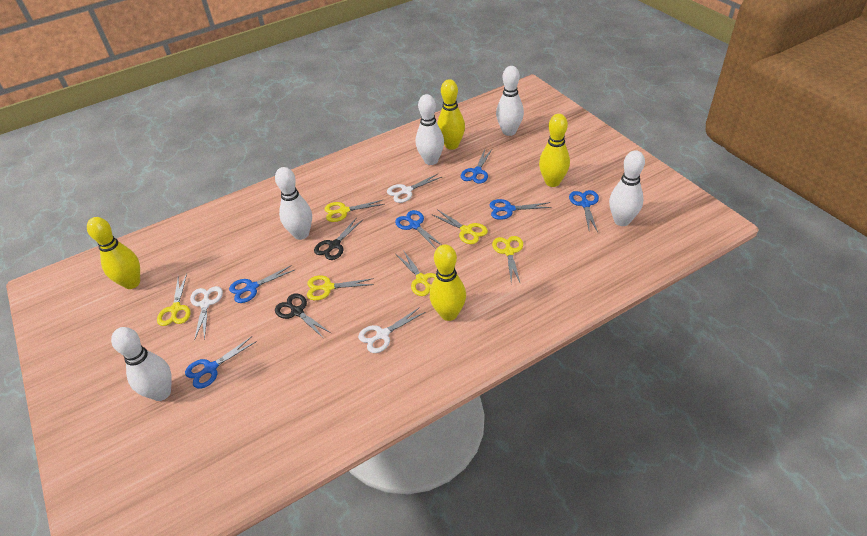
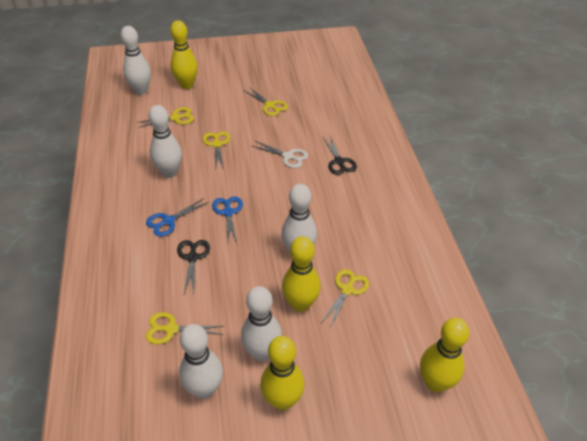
blue scissors: [185,336,257,389] [229,265,294,303] [395,210,442,249] [461,149,492,184] [489,199,552,220] [569,190,599,232] = 6 -> [146,198,209,237] [212,196,243,244] = 2
white scissors: [190,286,223,341] [358,307,426,353] [387,174,442,203] = 3 -> [252,141,308,168] = 1
yellow scissors: [157,274,190,326] [307,276,374,300] [325,200,385,222] [396,250,436,296] [432,209,488,244] [492,236,523,284] = 6 -> [138,107,194,128] [146,312,223,344] [203,131,230,171] [245,87,288,116] [321,269,369,327] = 5

